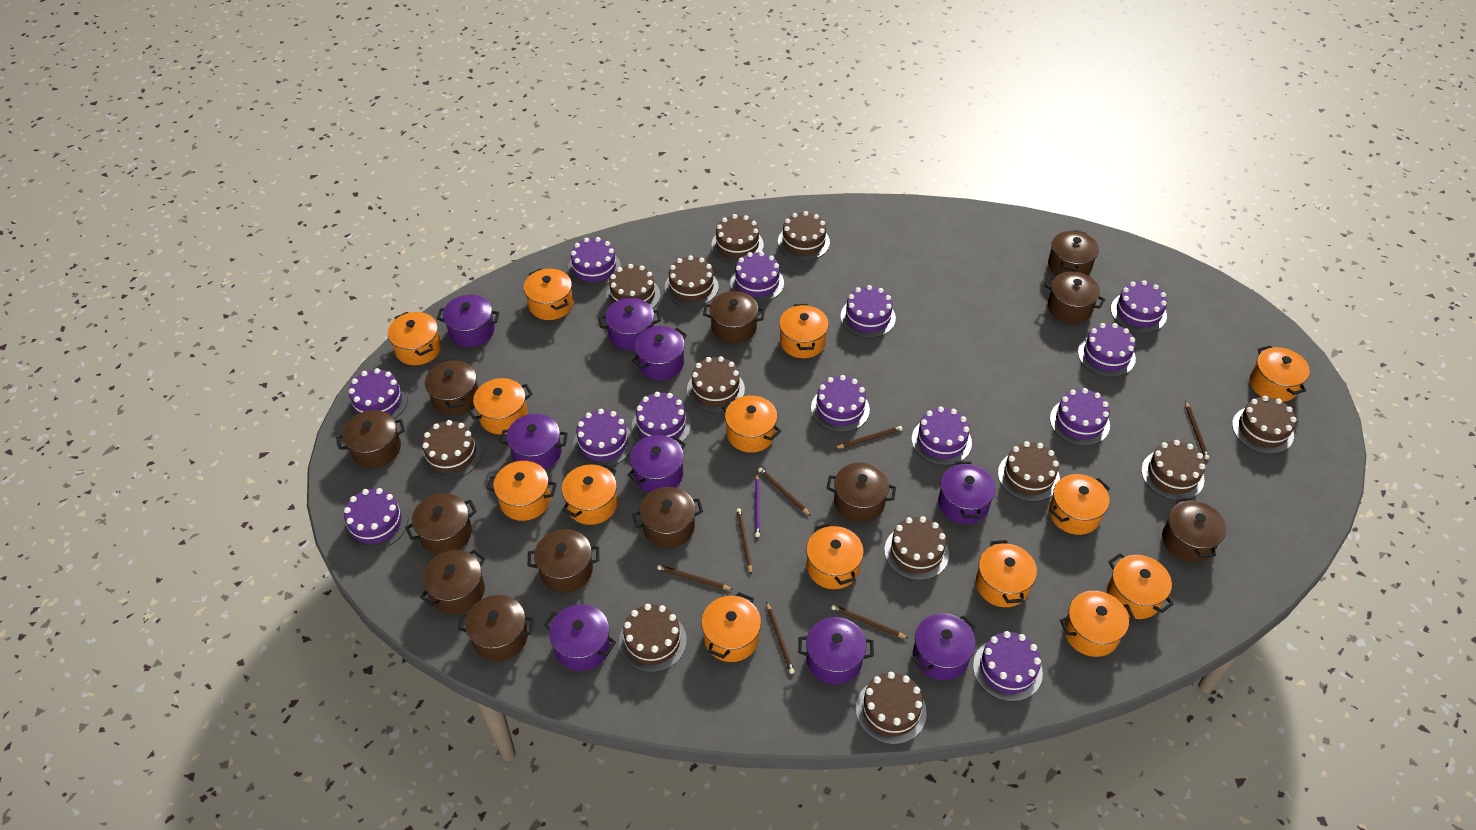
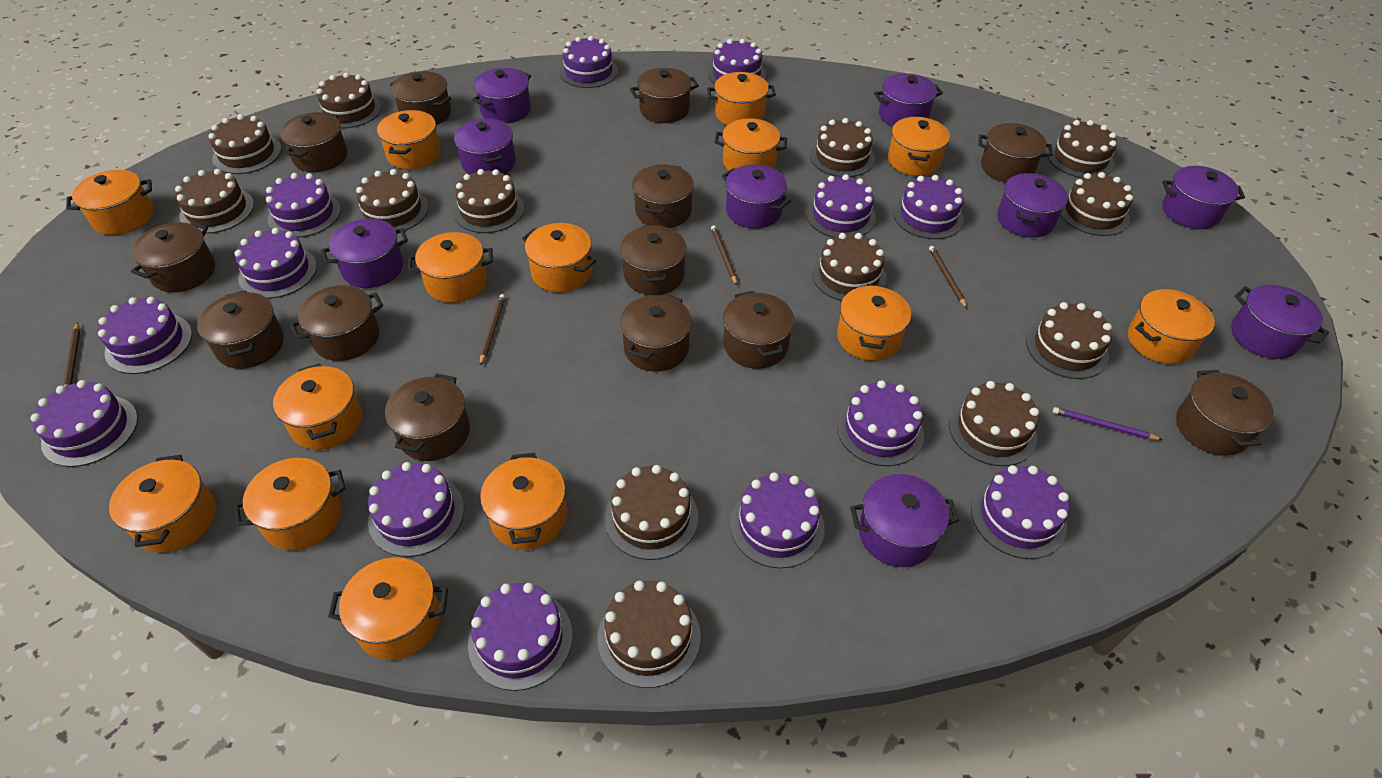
brown cake: [421,420,482,480] [606,264,660,309] [619,604,687,672] [665,255,719,307] [687,356,745,412] [711,214,764,264] [778,211,830,260] [856,672,927,745] [884,516,949,580] [998,441,1060,502] [1141,440,1205,500] [1232,396,1297,454] = 12 -> [175,169,254,234] [209,114,281,174] [316,73,382,128] [356,169,429,231] [454,169,524,233] [597,580,701,688] [605,465,698,560] [810,118,875,177] [812,233,886,301] [949,381,1039,466] [1026,302,1112,379] [1047,120,1117,178] [1060,172,1133,236] = 13
brown pencil: [657,565,733,590] [736,508,752,574] [758,467,811,516] [767,602,795,674] [831,605,909,639] [836,426,902,448] [1185,402,1209,459] = 7 -> [63,322,80,386] [480,294,505,366] [711,225,737,285] [929,246,967,309] = 4
brown pot: [336,410,405,468] [405,493,477,555] [420,550,485,614] [425,358,478,416] [458,595,534,661] [528,529,599,592] [632,487,703,548] [703,291,765,344] [826,462,896,523] [1044,272,1106,323] [1048,230,1099,276] [1162,497,1226,562] = 12 -> [131,222,215,292] [197,290,284,369] [280,112,347,172] [290,285,383,361] [385,373,470,461] [390,71,451,125] [620,225,687,295] [620,294,692,372] [630,68,699,123] [632,164,694,228] [723,291,794,369] [978,123,1053,182] [1176,370,1274,456] = 13

